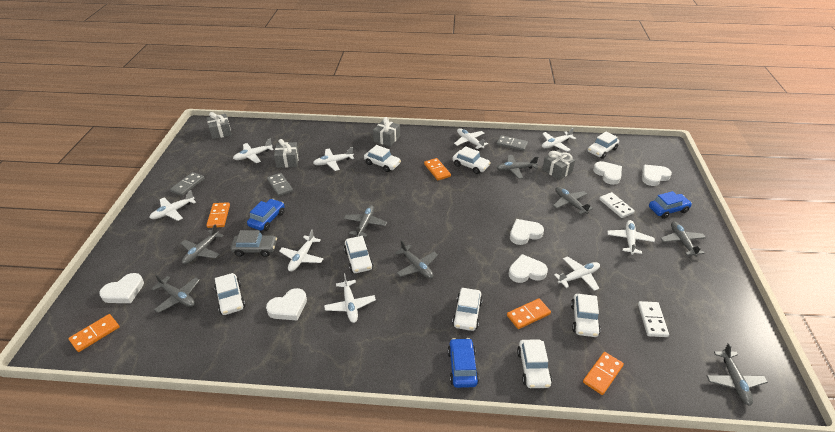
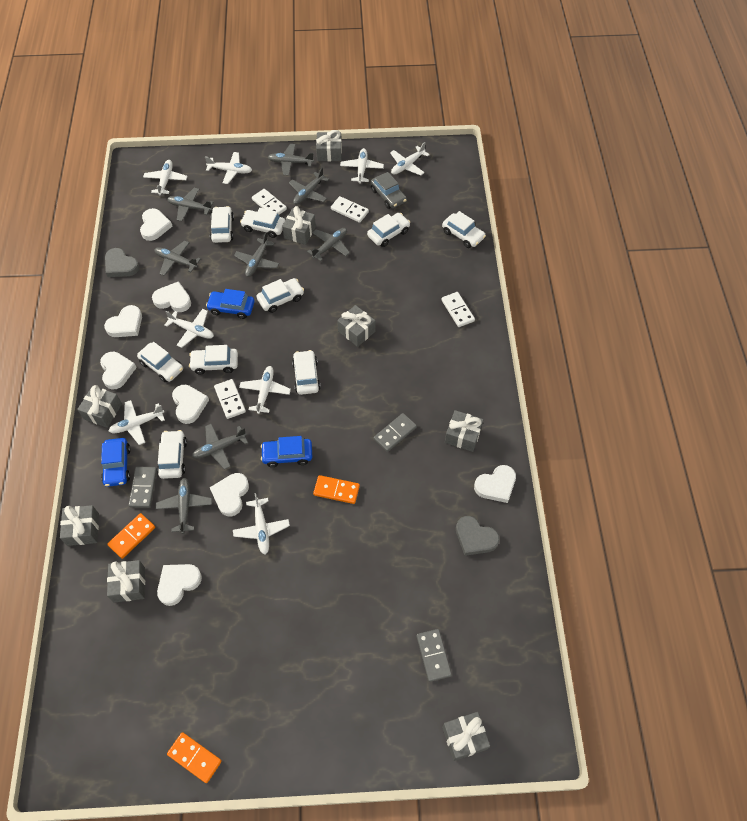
grey gift: [207,112,232,139] [274,139,299,168] [373,117,400,147] [542,150,575,180] = 4 -> [60,505,99,546] [77,385,122,428] [107,560,145,603] [282,206,316,245] [316,130,342,161] [337,305,376,347] [442,712,490,761] [445,410,483,452] = 8
grey heart: none = 0 -> [105,248,139,277] [456,516,500,556] = 2
orange domino: [68,314,119,352] [206,202,230,228] [424,158,451,180] [507,298,551,329] [583,352,624,395] = 5 -> [107,513,155,559] [167,732,222,783] [313,475,360,504] = 3
white car: [214,273,245,315] [344,236,373,273] [364,145,401,172] [452,146,490,174] [452,288,483,331] [517,339,552,388] [571,294,601,337] [588,132,619,159] = 8 -> [137,342,183,382] [157,430,187,479] [189,345,238,374] [210,206,234,243] [240,208,285,238] [257,278,304,313] [292,350,320,395] [367,213,410,247] [442,211,486,248] = 9
white domino: [599,192,635,218] [638,301,669,337] = 2 -> [214,379,246,419] [252,189,287,215] [331,196,369,223] [441,292,475,327] = 4
white heart: [99,273,144,303] [266,288,307,321] [509,254,548,283] [510,219,544,245] [593,161,622,185] [642,165,672,186] = 6 -> [100,352,137,390] [104,305,142,337] [140,208,172,241] [152,281,191,312] [157,564,202,606] [172,385,209,424] [210,473,249,516] [474,465,516,503] = 8
white plane: [149,190,196,221] [233,138,274,163] [279,229,324,272] [313,147,354,171] [324,273,376,323] [454,128,488,149] [542,128,576,152] [554,256,600,291] [607,220,655,255] = 9 -> [109,400,165,445] [143,160,188,196] [164,309,214,348] [205,152,252,184] [233,493,290,554] [239,366,291,414] [340,148,384,184] [390,142,430,176] = 8

